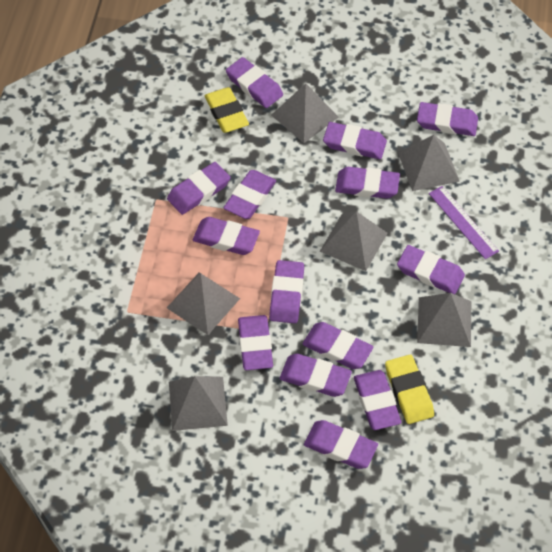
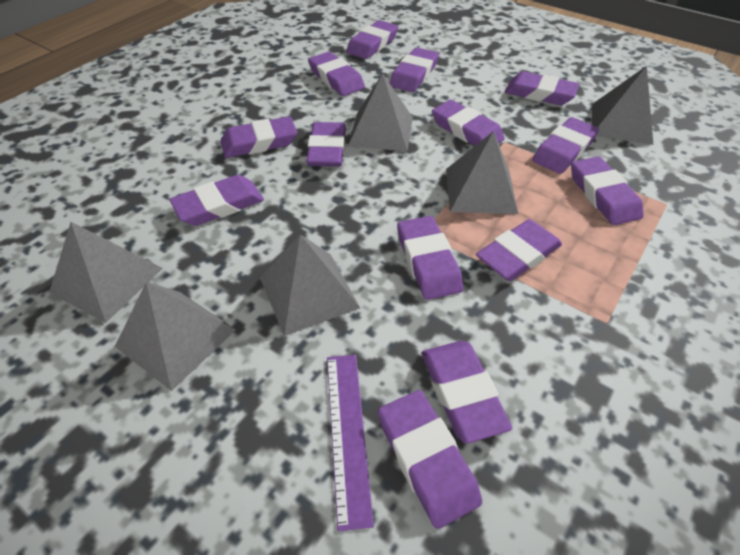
yellow eraser: [205,87,249,133] [385,355,434,424] = 2 -> none = 0

